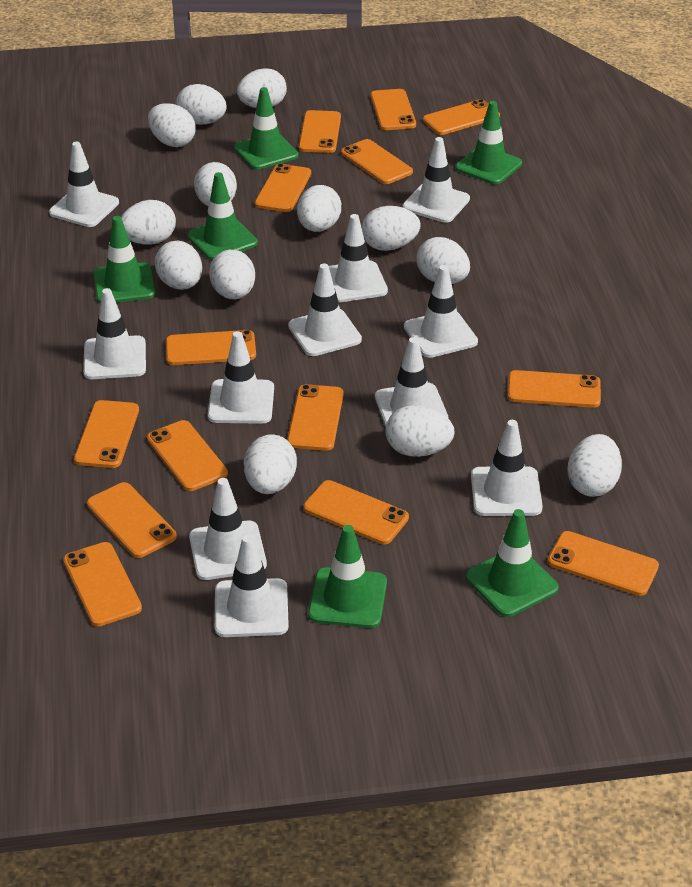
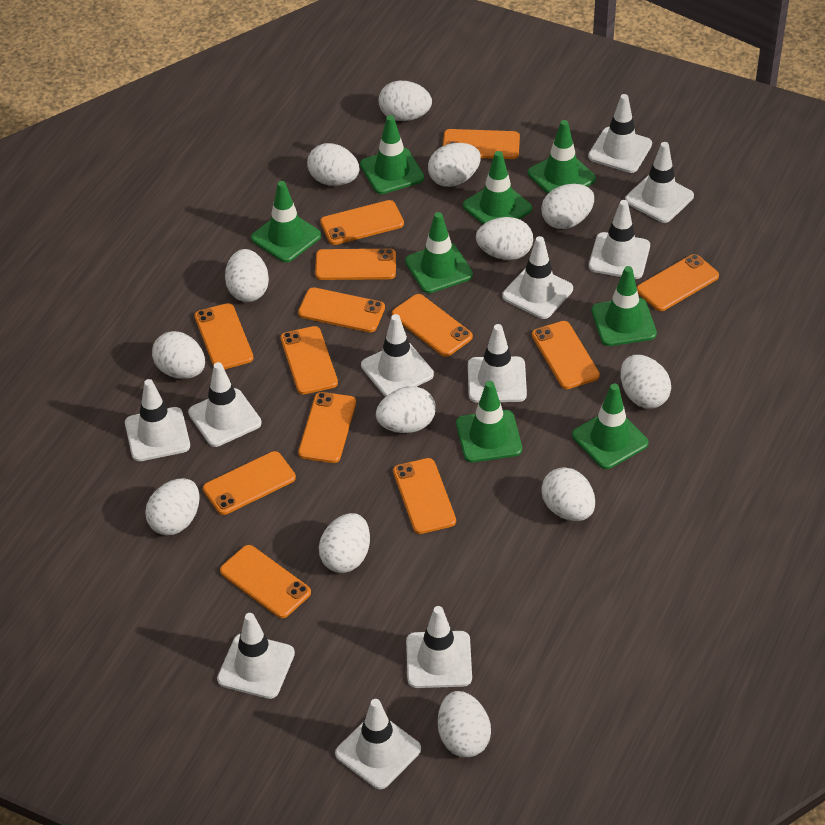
green traffic cone: [93,216,155,303] [187,172,258,260] [234,87,299,170] [308,525,387,628] [455,101,522,184] [466,509,559,617] = 6 -> [251,181,321,262] [360,115,424,194] [405,212,473,293] [456,381,522,462] [463,151,532,224] [528,120,596,194] [572,384,649,469] [591,266,657,346] = 8
orange phone: [63,542,142,627] [74,400,139,468] [87,482,177,558] [147,420,228,491] [166,330,256,365] [255,163,311,212] [287,384,344,451] [299,110,341,153] [303,480,409,544] [341,139,413,184] [370,89,416,130] [423,99,500,135] [508,370,601,408] [548,531,659,596] = 14 -> [195,303,254,369] [203,451,296,515] [220,545,311,618] [281,326,338,394] [298,287,385,332] [298,392,356,463] [315,249,396,280] [320,200,404,245] [392,294,473,357] [393,458,456,534] [443,129,520,159] [532,321,600,389] [637,254,719,311] = 13

